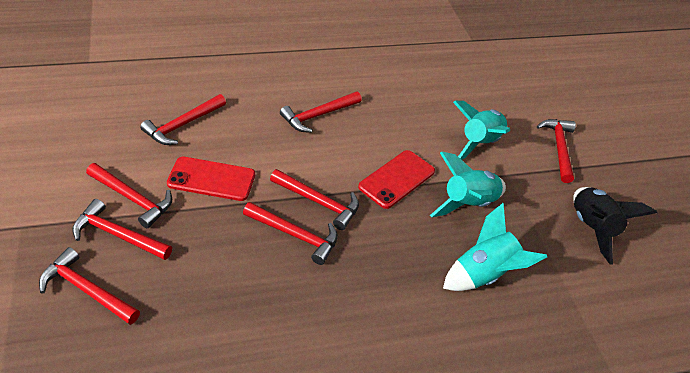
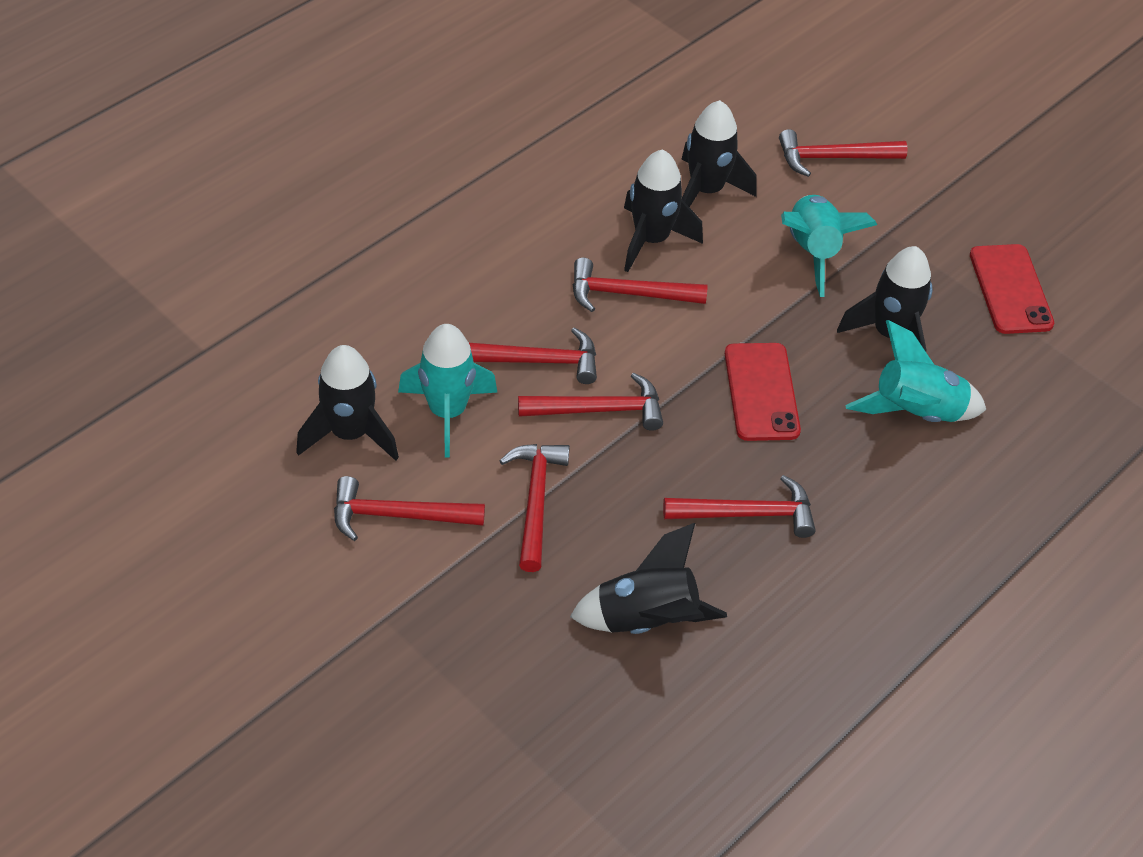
black rocket: [573,187,657,265] = 1 -> [296,345,399,461] [570,523,727,634] [624,150,703,272] [681,100,756,207] [837,246,932,351] = 5
red hammer: [39,247,140,325] [72,199,172,260] [86,163,172,228] [140,94,226,145] [243,202,338,265] [270,169,359,230] [280,92,362,133] [537,119,576,183] = 8 -> [334,476,485,541] [469,327,597,384] [500,444,570,572] [518,373,663,431] [573,258,708,312] [663,475,816,538] [779,129,908,177] = 7

